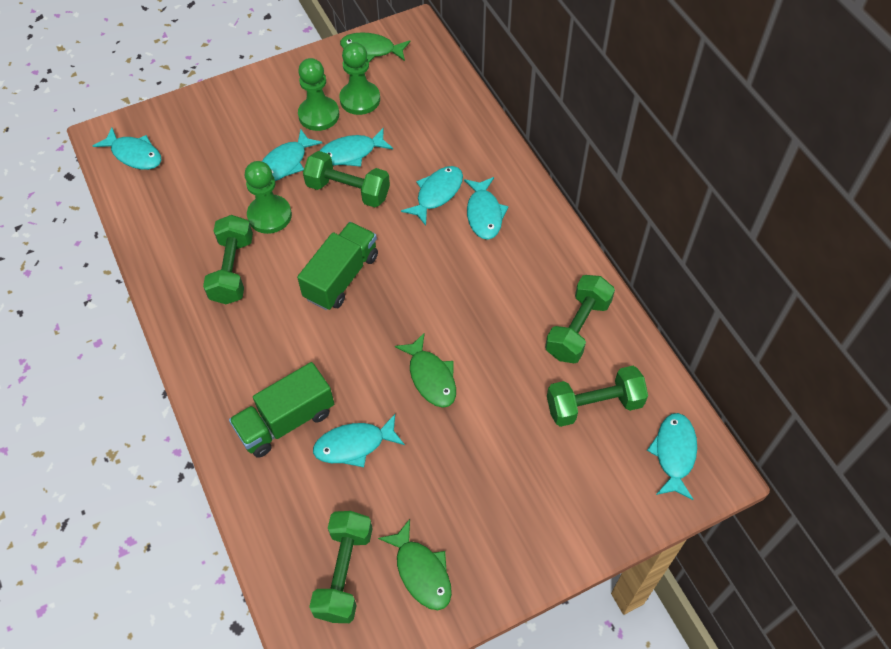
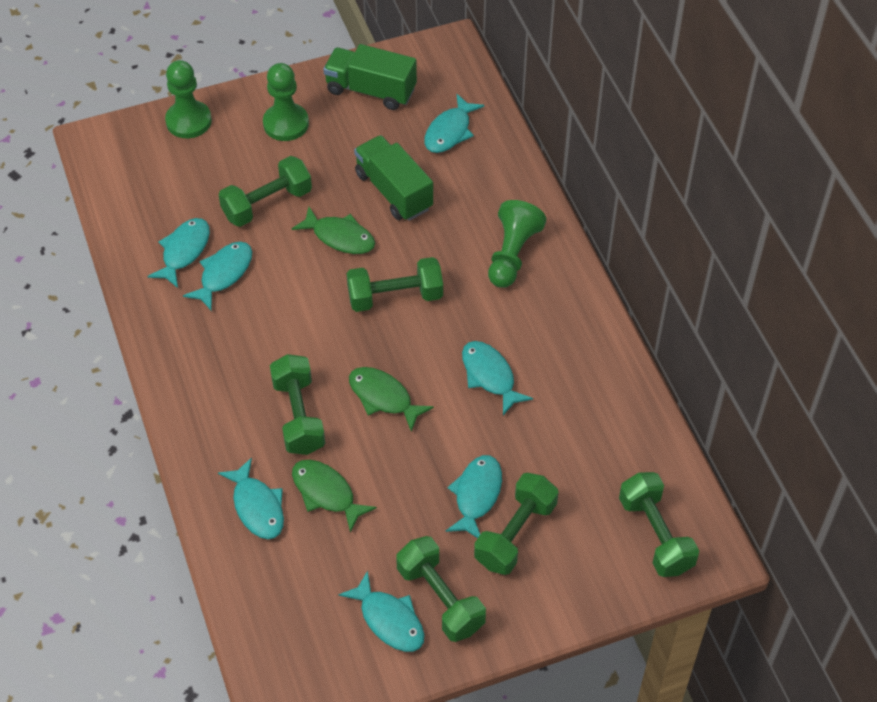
green dumbbell: [203,215,253,304] [303,151,390,207] [309,511,373,623] [545,275,615,363] [547,366,648,427] = 5 -> [219,156,312,227] [270,354,325,455] [347,257,443,312] [396,536,486,642] [474,473,558,575] [619,472,699,577] = 6

